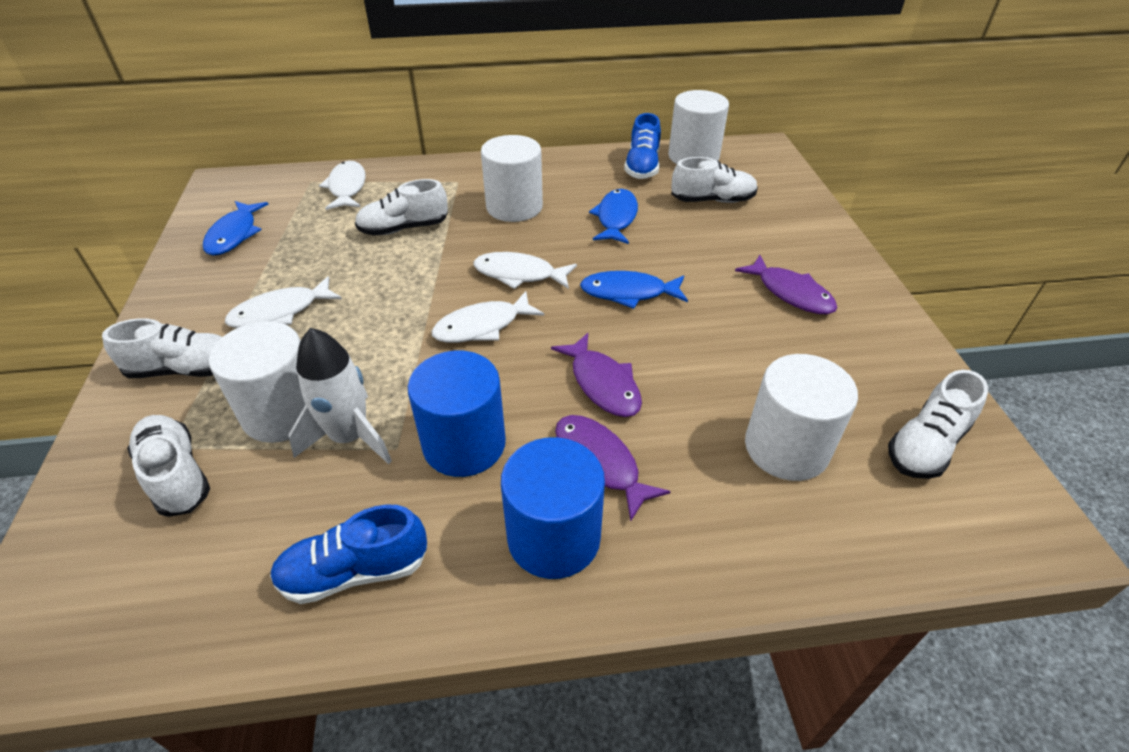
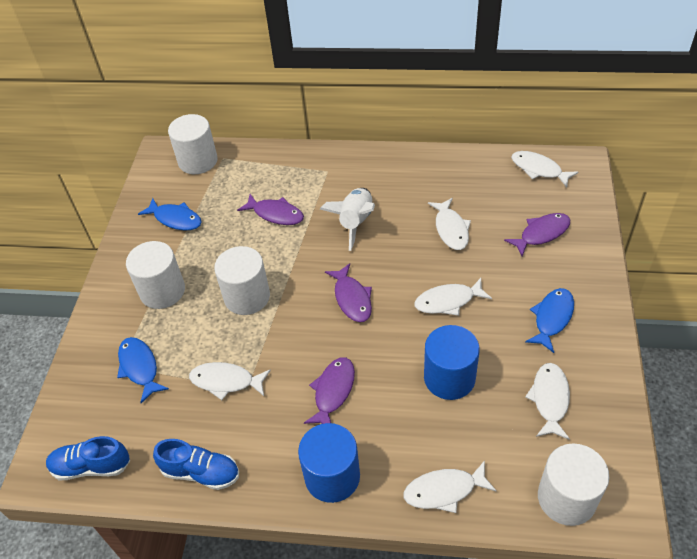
purple fish: [551,333,642,417] [555,415,671,521] [735,255,837,315] = 3 -> [237,194,304,225] [304,357,355,424] [325,263,372,322] [504,213,570,256] = 4
white fish: [225,276,342,328] [319,161,366,210] [432,291,544,343] [473,252,577,289] = 4 -> [189,362,271,400] [404,460,497,513] [414,278,492,316] [428,198,471,250] [511,151,578,188] [525,363,570,440] = 6
white shoe: [102,318,222,378] [127,415,210,517] [355,179,448,236] [671,157,758,203] [888,370,988,479] = 5 -> none = 0

